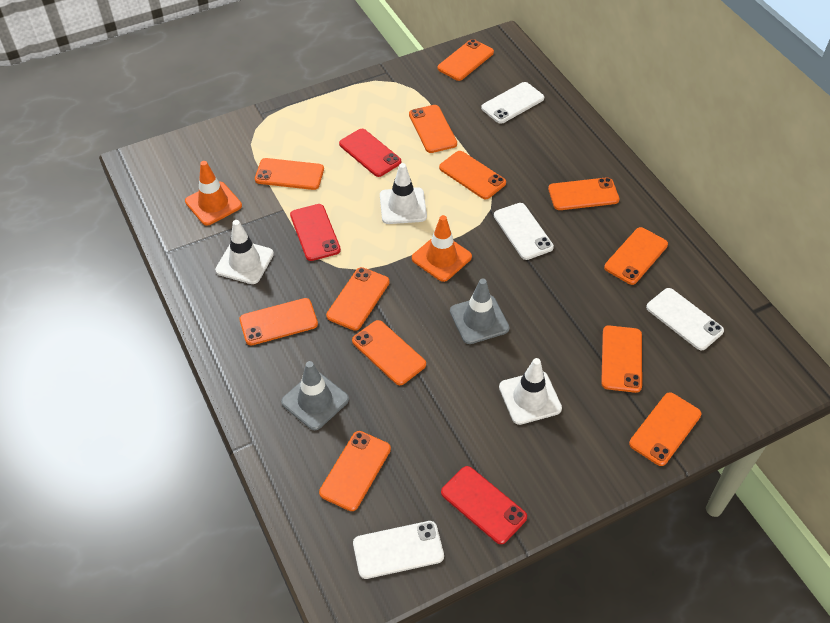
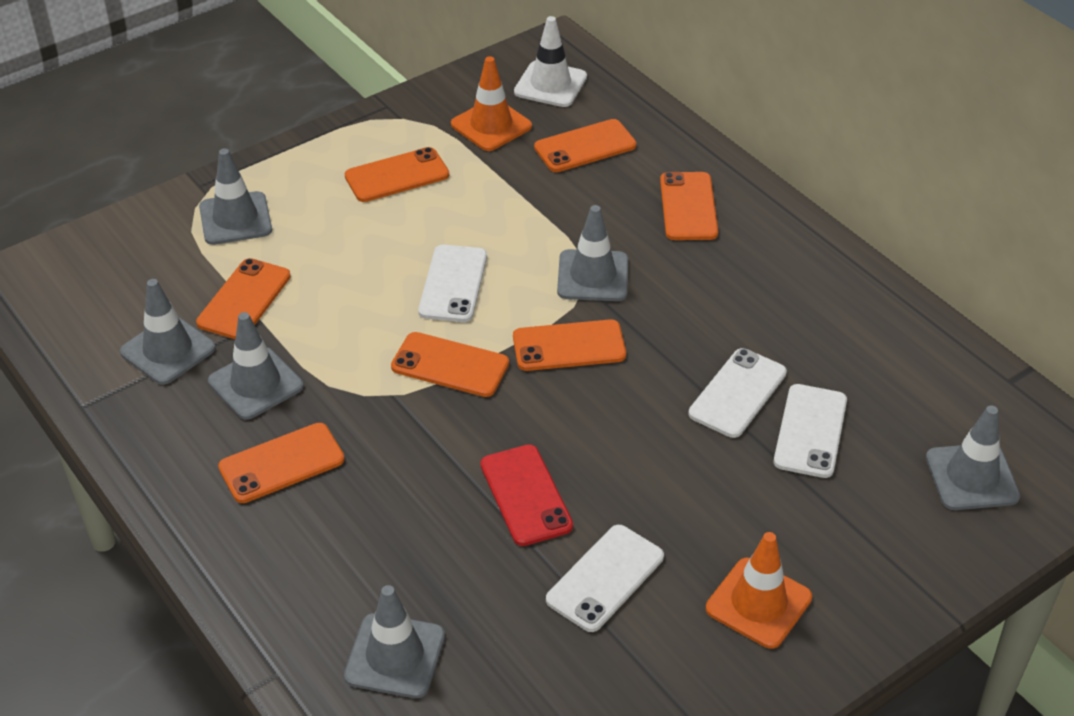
grey traffic cone: [281,361,349,430] [450,278,509,344] = 2 -> [120,279,216,385] [199,148,272,245] [208,312,303,420] [344,585,445,698] [557,205,628,301] [926,405,1020,510] = 6
orange phone: [239,298,318,345] [255,158,324,190] [319,431,391,511] [326,267,390,331] [352,320,426,385] [409,105,457,153] [437,39,494,81] [439,151,506,199] [548,177,619,210] [601,325,642,393] [604,227,668,285] [629,392,702,466] = 12 -> [196,258,291,339] [218,423,345,503] [345,147,449,202] [391,332,509,397] [513,319,626,371] [534,119,637,172] [660,172,718,240] = 7
red phone: [290,204,341,261] [339,129,401,177] [441,466,527,544] = 3 -> [480,444,573,546] = 1
white traffic cone: [215,220,274,284] [380,163,427,224] [499,358,562,425] = 3 -> [514,16,587,107] = 1

